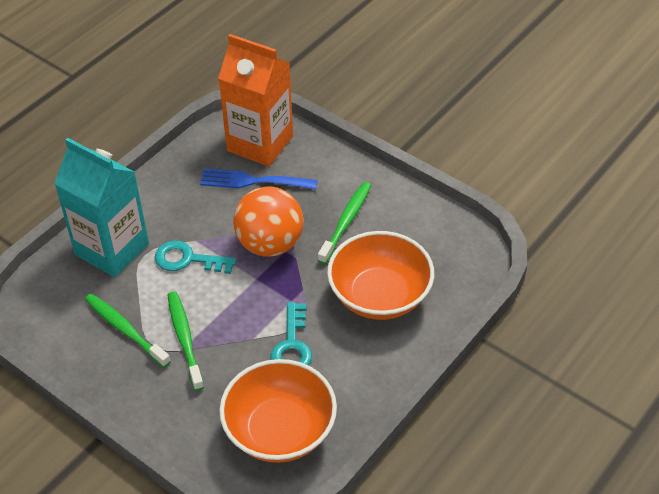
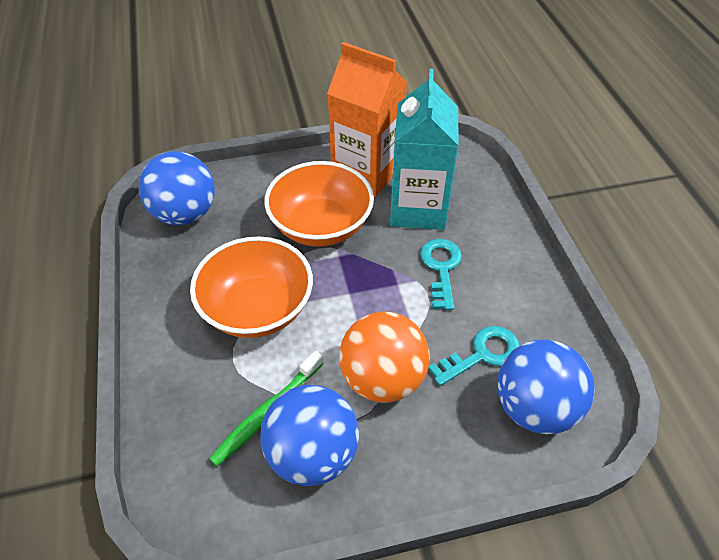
blue ball: none = 0 -> [139,151,215,225] [260,385,359,486] [497,340,595,434] = 3
blue fork: [200,168,317,190] = 1 -> none = 0
green toothbrush: [85,294,171,367] [168,291,204,391] [318,182,371,264] = 3 -> [209,351,324,466] = 1

